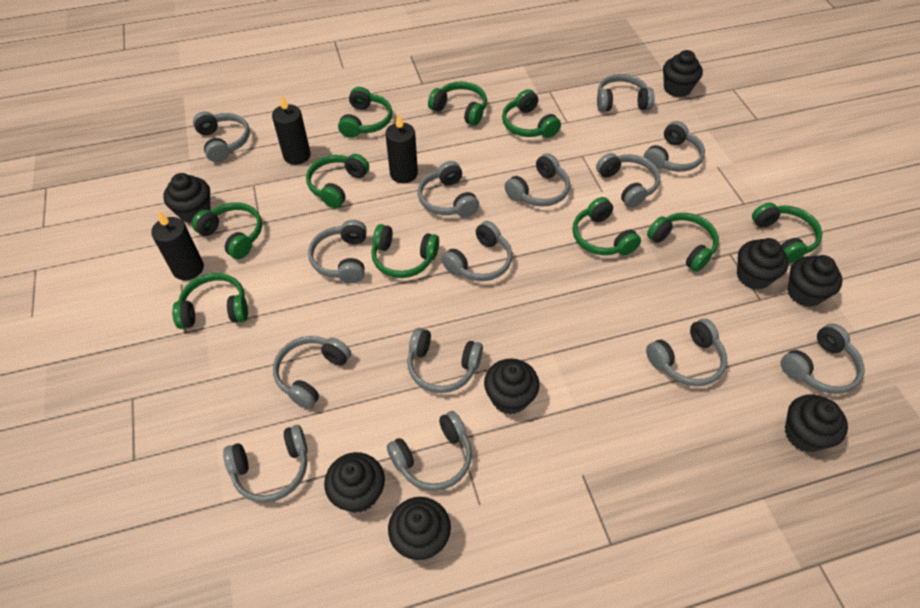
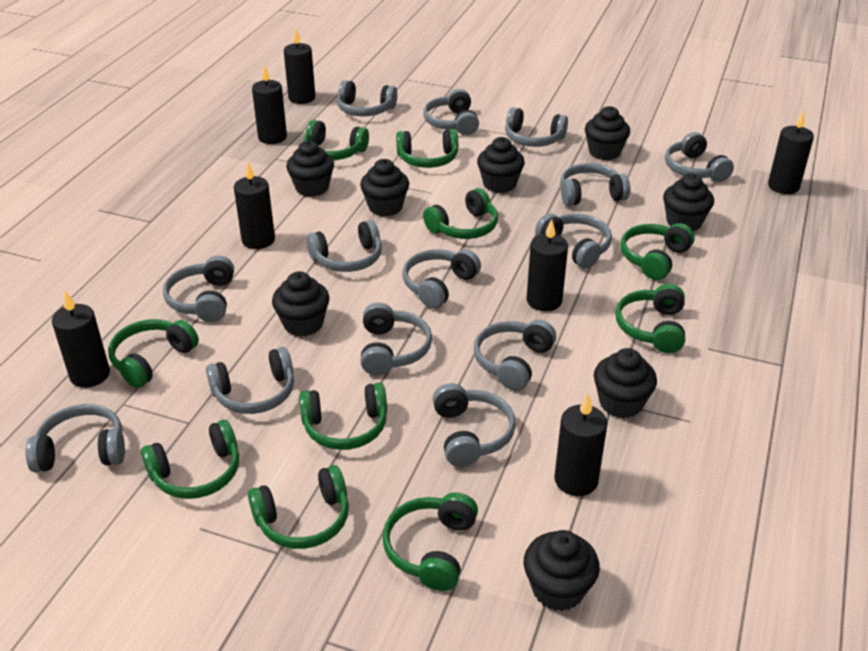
black candle: [151,211,204,280] [272,94,311,165] [385,113,418,183] = 3 -> [52,291,110,388] [234,162,275,249] [252,65,287,144] [284,28,315,104] [527,219,568,311] [554,394,608,496] [768,110,814,194] = 7

